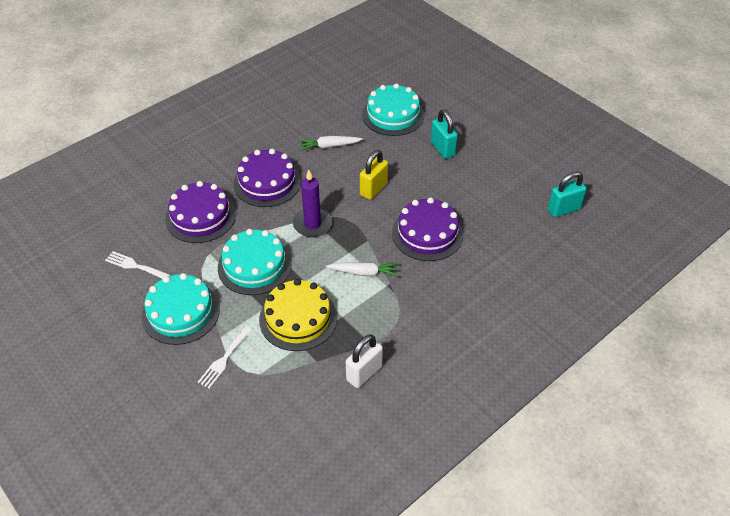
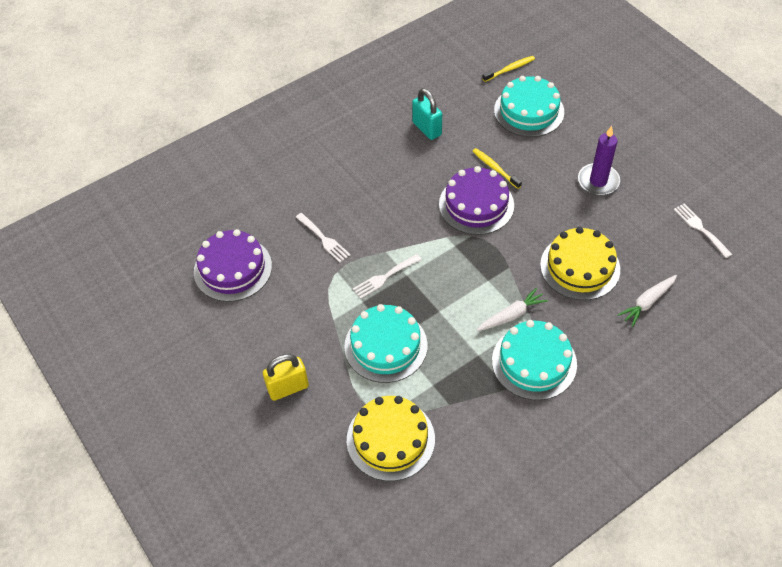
purple cake: [165,181,236,243] [233,149,301,207] [392,197,463,261] = 3 -> [194,229,272,302] [439,166,514,235] = 2
turquoise padlock: [431,110,458,159] [548,172,587,218] = 2 -> [412,88,442,140] = 1
white fork: [105,251,171,279] [198,326,252,389] = 2 -> [296,213,350,262] [353,254,422,299] [674,203,732,258] = 3
white padlock: [346,334,383,388] = 1 -> none = 0
yellow cake: [259,279,337,351] = 1 -> [347,396,435,481] [540,227,620,300] = 2
yellow toothbrush: none = 0 -> [473,148,522,189] [482,56,535,82] = 2

